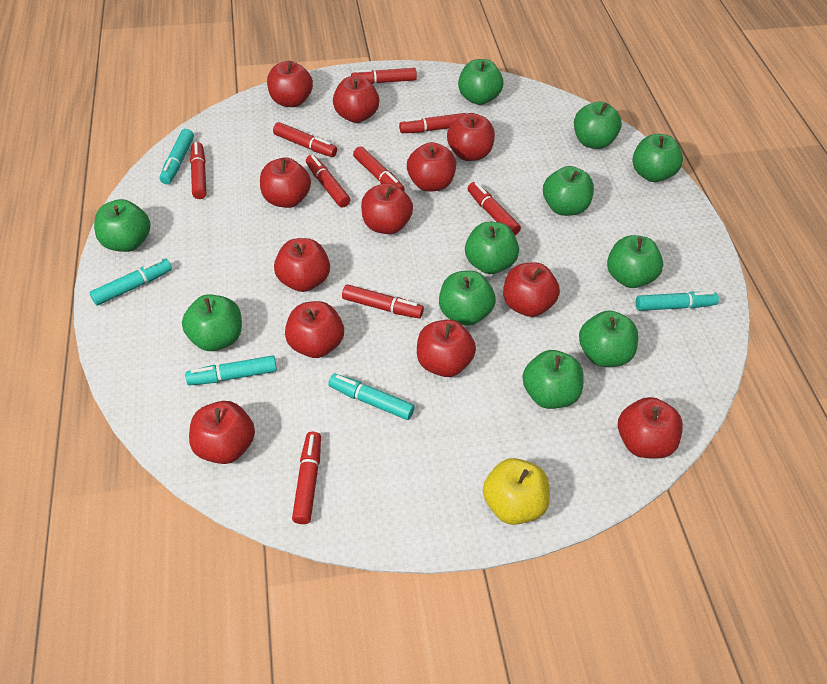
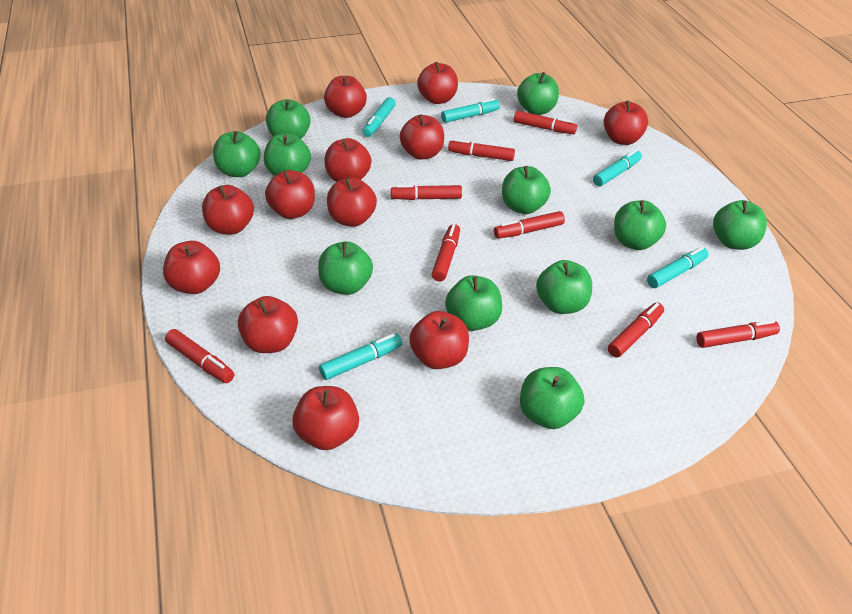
red marker: [190,142,206,199] [273,122,337,157] [292,432,321,524] [306,155,350,208] [342,284,424,318] [351,68,417,84] [353,146,405,191] [399,113,466,133] [468,182,521,235] = 9 -> [165,329,234,383] [391,185,462,200] [432,224,460,281] [448,139,515,161] [494,211,565,239] [514,111,577,134] [608,303,664,358] [696,320,780,348] = 8
yellow apple: [483,458,550,525] = 1 -> none = 0

